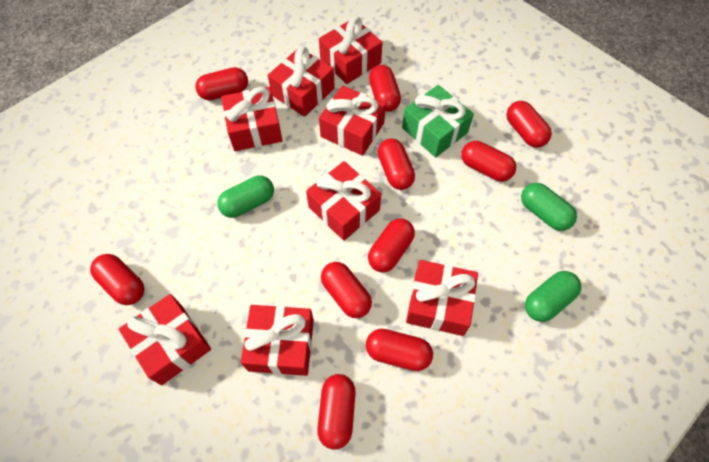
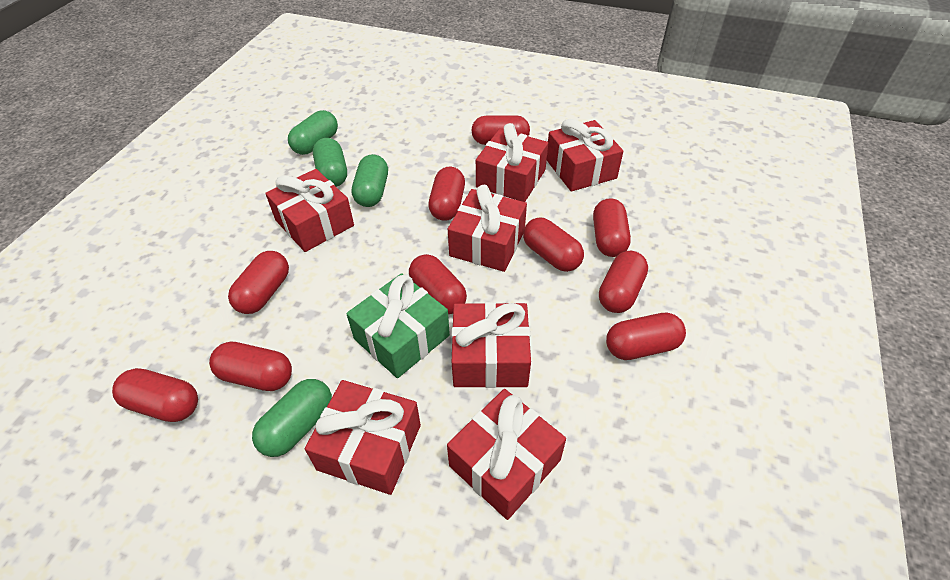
green capsule: [217,175,274,218] [521,183,577,231] [525,271,581,322] = 3 -> [252,379,332,457] [288,110,338,155] [313,138,347,187] [352,154,388,207] = 4
red gift: [119,294,211,385] [221,87,283,151] [241,305,314,376] [268,47,335,117] [306,161,381,241] [319,17,382,84] [319,85,386,156] [406,260,478,336] = 8 -> [265,169,354,252] [305,380,421,495] [447,389,566,520] [448,185,527,272] [451,302,531,388] [476,123,548,202] [547,119,623,192] = 7

